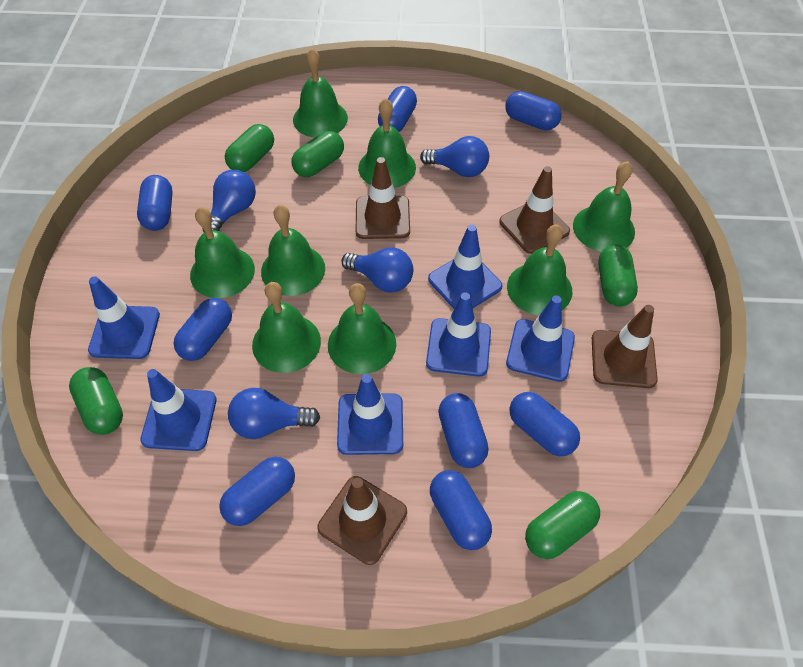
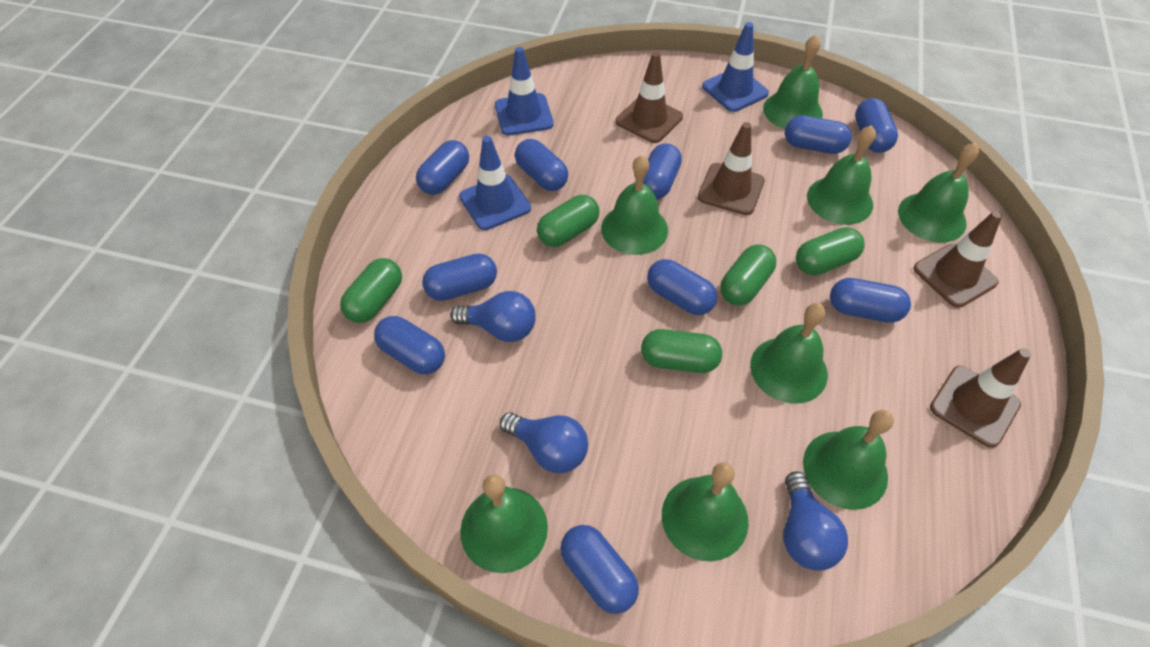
blue capsule: [137,175,173,231] [173,298,232,361] [219,457,295,526] [378,86,417,132] [430,470,492,550] [438,393,489,468] [505,91,562,130] [510,392,580,456] = 8 -> [374,316,445,374] [416,140,469,195] [422,254,497,301] [515,139,568,191] [560,525,639,614] [643,143,682,200] [647,259,717,315] [785,115,852,154] [830,278,911,323] [855,98,898,153] = 10
blue light bulb: [202,170,256,232] [228,388,320,439] [341,247,413,292] [420,136,489,177] = 4 -> [450,291,536,342] [500,412,588,473] [783,472,848,571] = 3
blue traffic cone: [88,276,160,359] [140,369,216,451] [337,374,403,455] [426,292,491,377] [428,225,503,309] [506,295,575,382] = 6 -> [459,136,531,230] [495,47,554,135] [702,22,769,112] = 3

